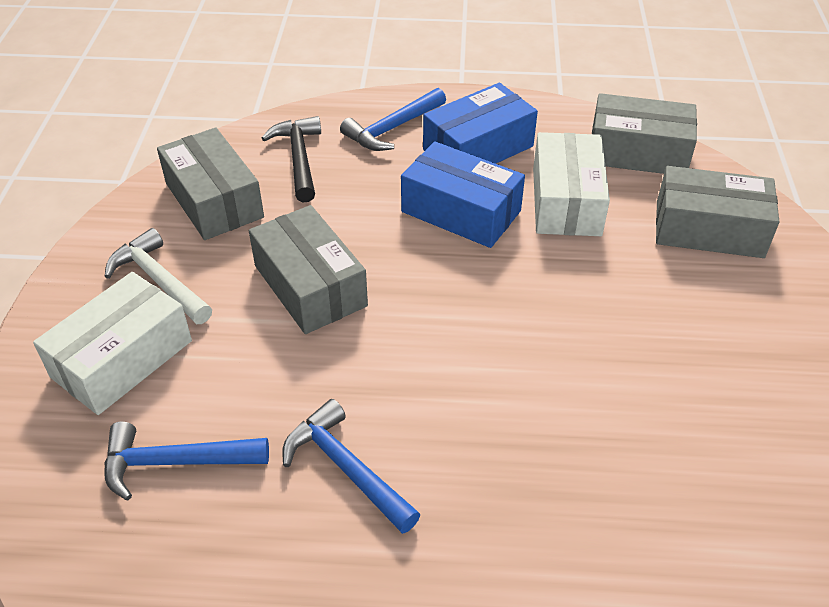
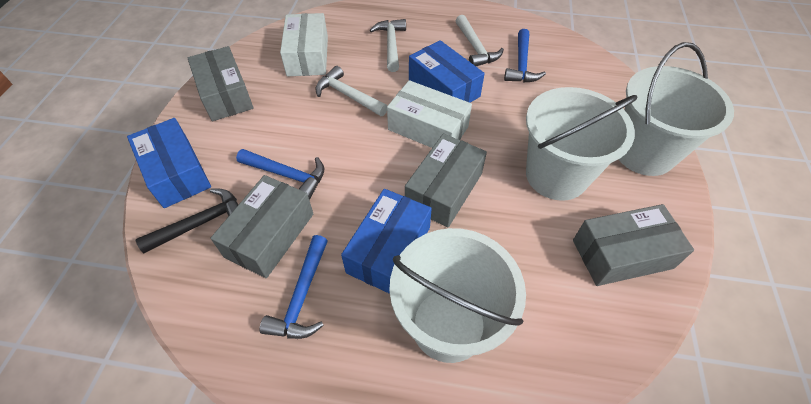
blue box: [401,141,525,248] [423,83,538,164] = 2 -> [127,118,211,208] [341,189,432,294] [409,40,485,103] = 3
white bucket: none = 0 -> [389,228,526,363] [526,87,638,201] [618,42,734,176] = 3
white hammer: [104,228,212,324] = 1 -> [315,66,387,116] [370,19,406,72] [455,15,504,66] = 3

